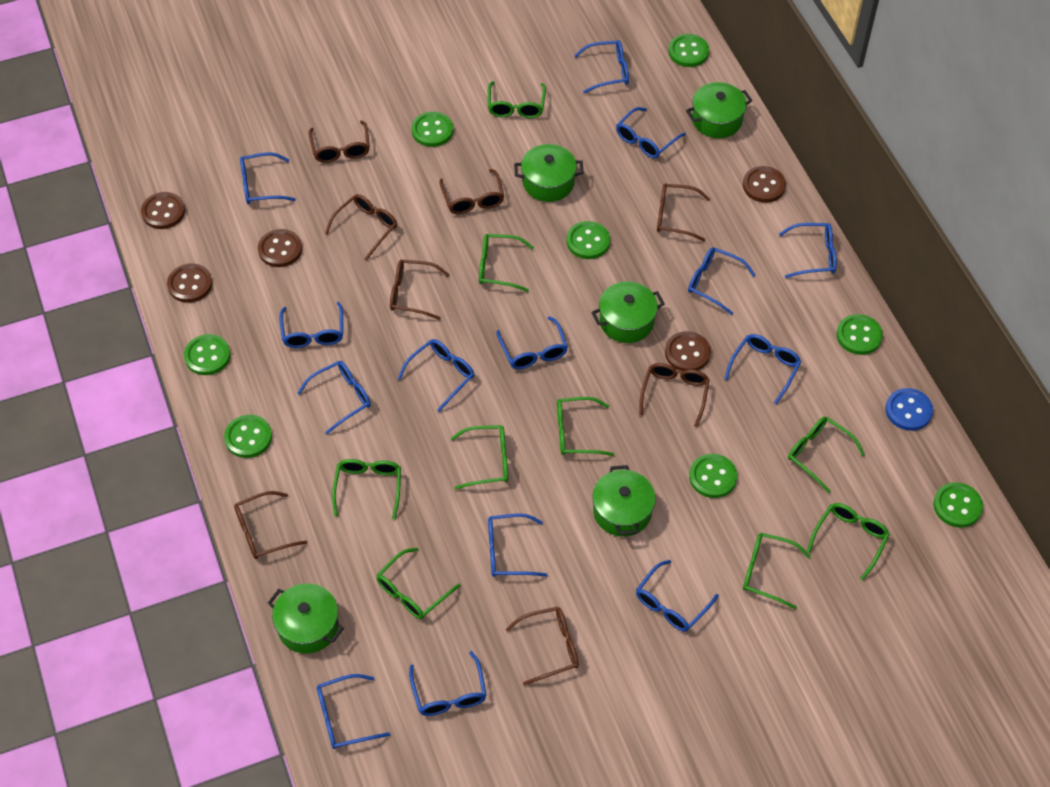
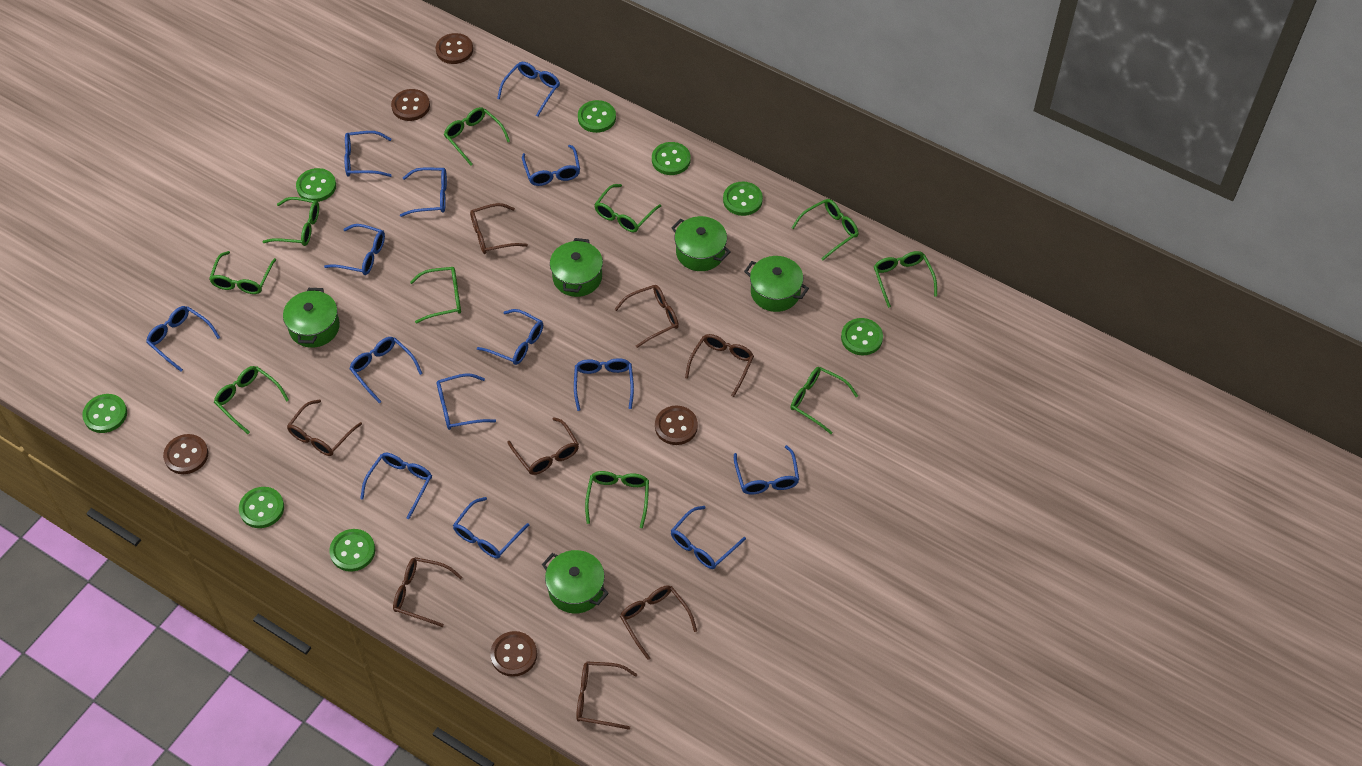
blue button: [885,388,933,431] = 1 -> none = 0
green glasses: [332,459,401,520] [376,548,460,619] [451,425,508,490] [479,234,534,292] [488,81,546,118] [557,397,614,456] [743,533,811,609] [788,417,865,493] [807,503,890,580] = 9 -> [209,251,276,294] [214,366,289,434] [263,197,319,246] [410,267,461,324] [444,107,510,165] [585,471,649,528] [594,184,661,232] [791,367,858,434] [792,199,859,260] [874,251,937,308] = 10

